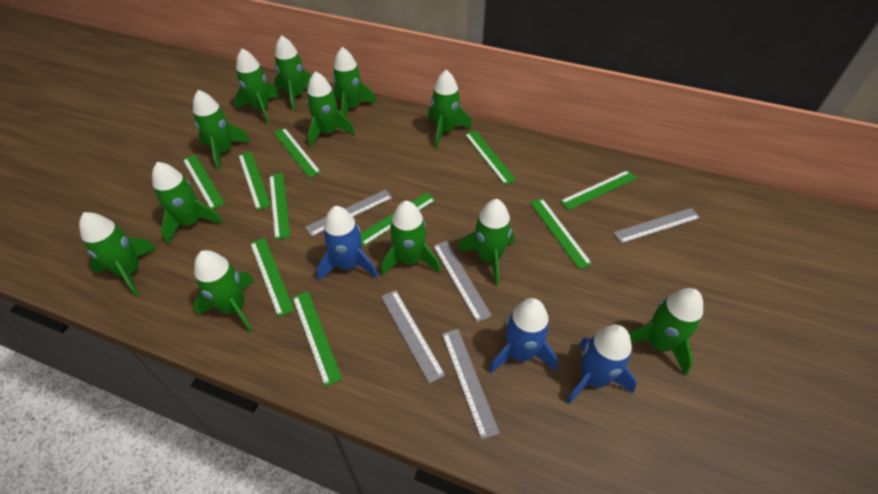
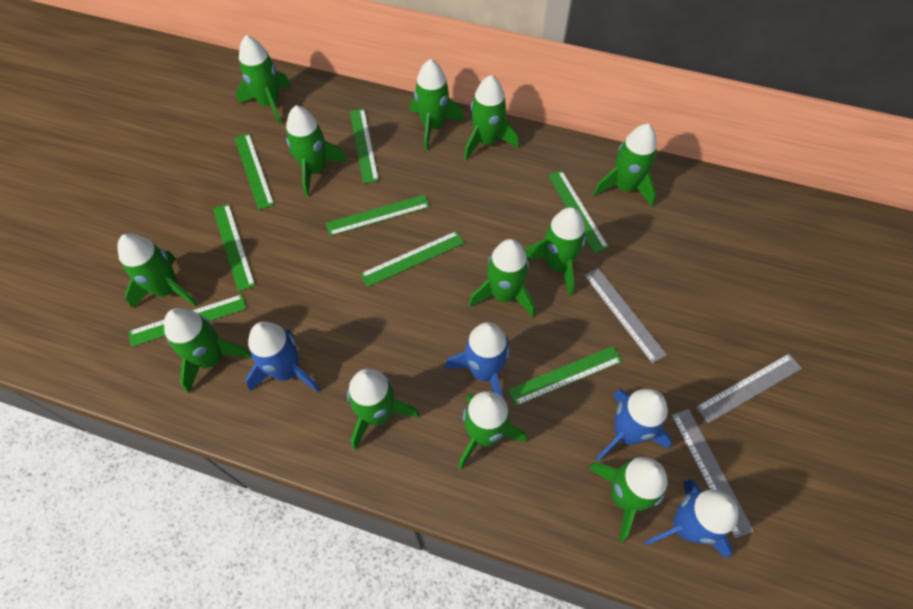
blue rocket: [317,206,378,281] [489,298,558,373] [566,325,637,404] = 3 -> [245,322,320,392] [445,322,510,397] [596,389,672,461] [645,479,738,558] = 4
green ruler: [182,155,225,209] [238,152,271,210] [250,238,294,317] [269,173,290,240] [274,128,321,178] [292,292,342,387] [360,192,436,246] [465,131,516,185] [530,198,592,269] [560,170,637,210] = 10 -> [128,294,246,347] [213,204,255,292] [235,133,274,210] [326,195,430,236] [350,109,379,183] [360,231,464,287] [508,346,622,406] [548,170,609,253] = 8
grey ruler: [305,190,393,237] [381,290,445,383] [433,241,492,322] [442,329,500,440] [613,208,701,244] = 5 -> [584,268,667,363] [671,409,754,538] [696,354,802,423] = 3

